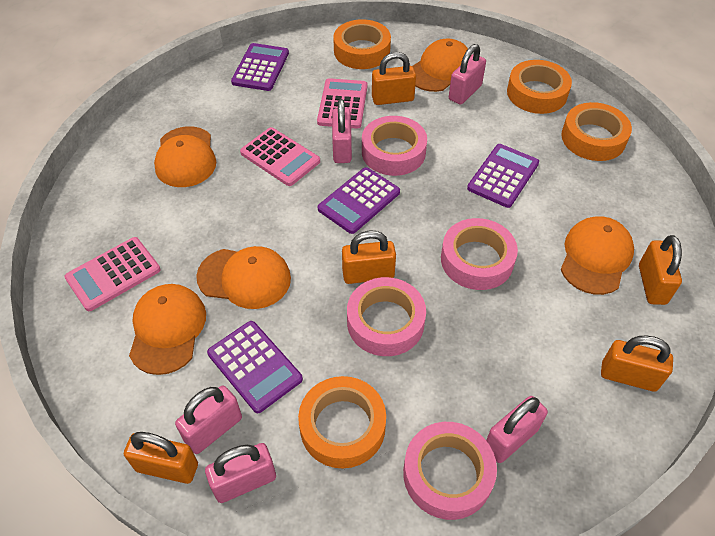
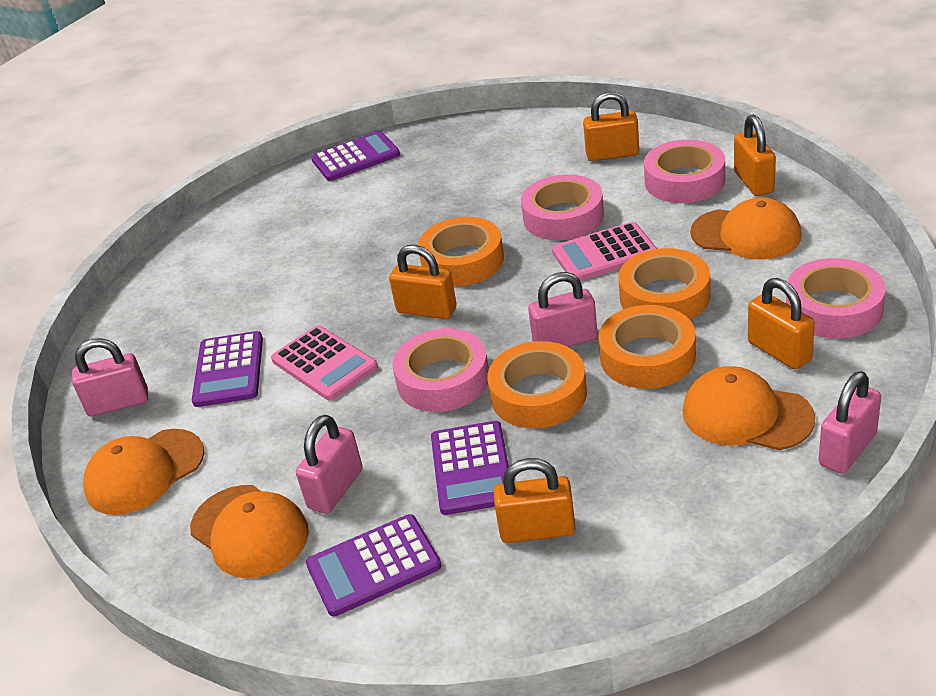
orange cap: [129,284,206,375] [154,126,216,187] [196,246,291,309] [413,38,468,92] [561,216,634,295] = 5 -> [83,429,204,515] [190,485,309,578] [683,366,815,450] [690,197,801,260] = 4
pink calculator: [64,237,161,311] [240,127,320,186] [317,78,367,129] = 3 -> [271,325,378,401] [552,222,657,281] = 2
pink padlock: [175,386,242,454] [205,443,276,503] [332,99,352,163] [449,44,486,105] [486,396,548,463] = 5 -> [72,338,148,417] [296,415,363,514] [528,272,598,347] [819,371,881,474] = 4

